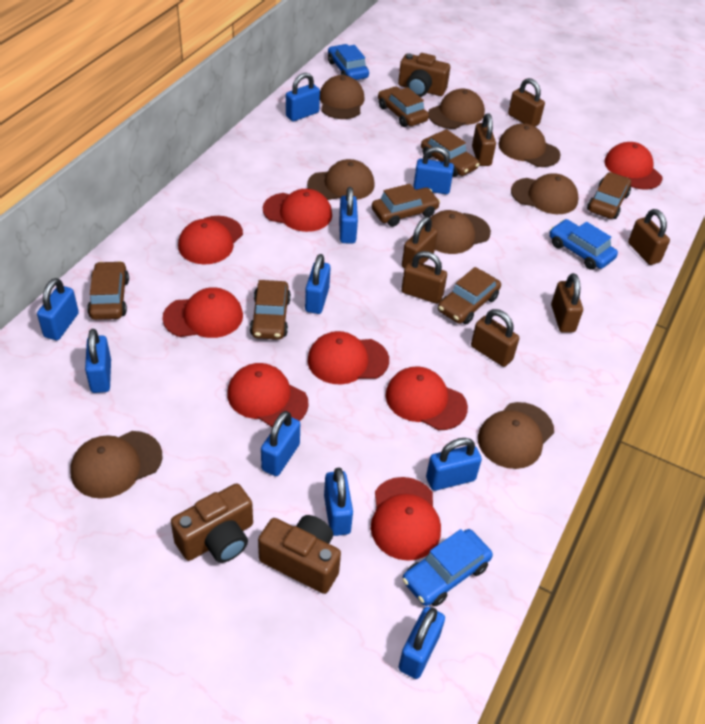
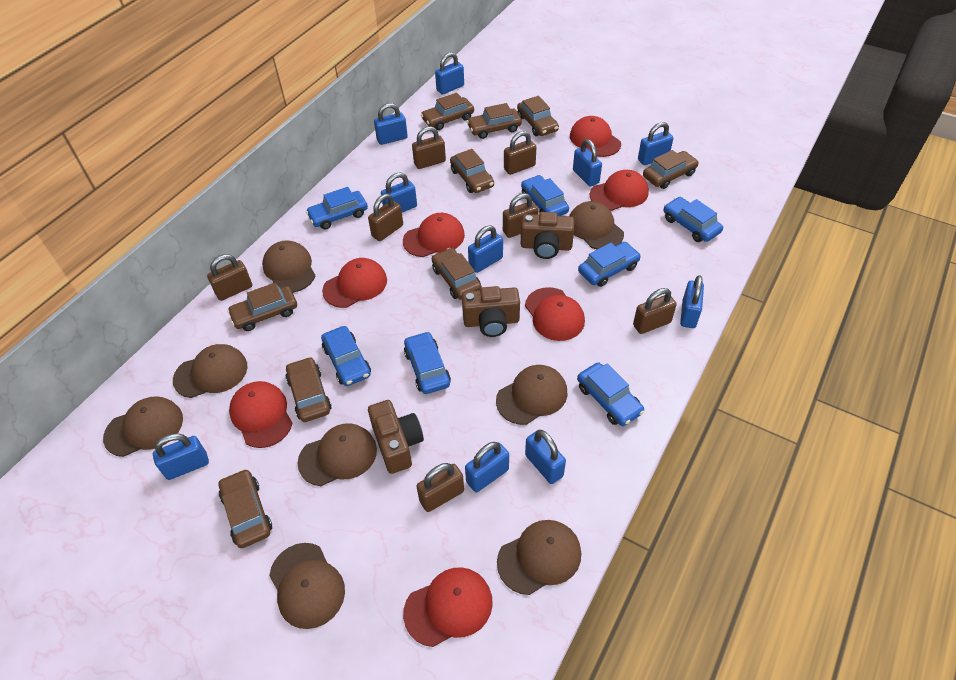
blue car: [328,44,369,80] [402,529,493,606] [549,219,618,269] = 3 -> [306,187,368,229] [321,326,371,386] [404,331,451,394] [521,175,569,216] [577,362,644,426] [578,242,641,287] [664,197,723,242] = 7
brown car: [87,261,129,320] [250,280,291,339] [372,184,440,227] [378,87,429,127] [421,129,479,177] [438,267,501,324] [587,172,631,219] = 7 -> [219,469,272,548] [227,283,297,331] [285,357,332,422] [421,93,474,130] [432,248,482,300] [450,149,494,193] [467,103,522,139] [517,96,559,136] [643,150,699,189] = 9
red cap: [162,287,243,338] [178,216,243,264] [227,363,309,427] [263,189,332,232] [308,331,389,385] [371,477,441,561] [385,366,468,430] [604,142,662,190] = 8 -> [229,381,292,448] [322,258,387,308] [403,213,465,257] [403,567,493,647] [525,287,585,341] [570,116,621,157] [590,170,649,211] = 7

